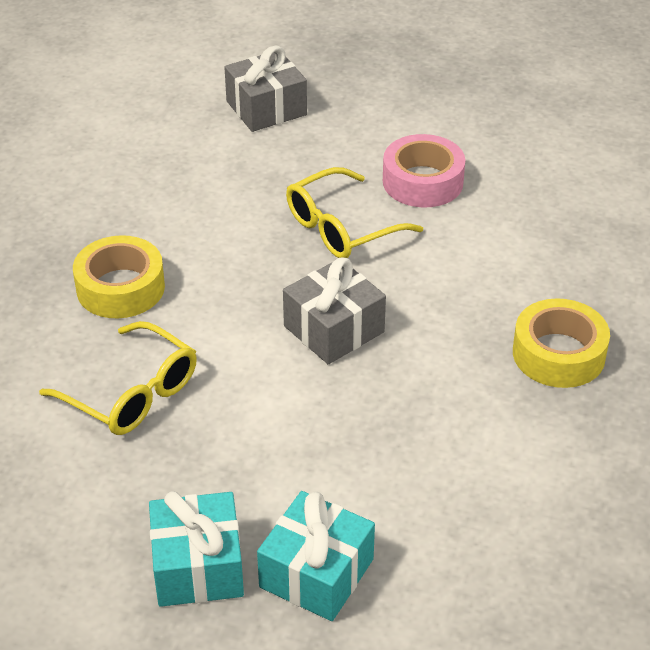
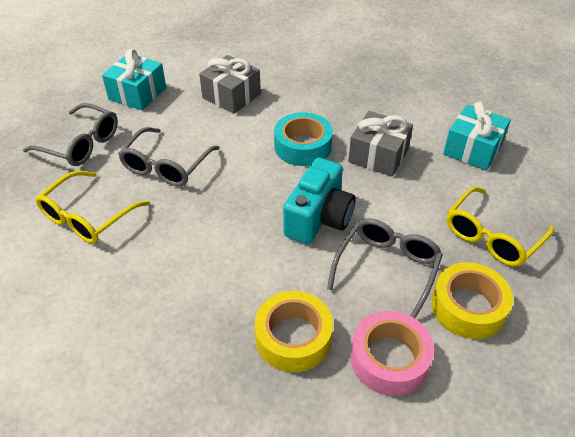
grey glasses: none = 0 -> [23,103,118,166] [118,127,219,186] [327,218,443,318] = 3
turquoise camera: none = 0 -> [283,158,356,244] = 1
turquoise tape: none = 0 -> [274,112,333,166] = 1

